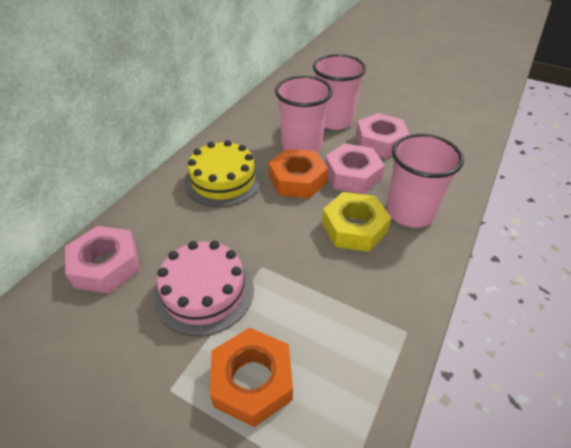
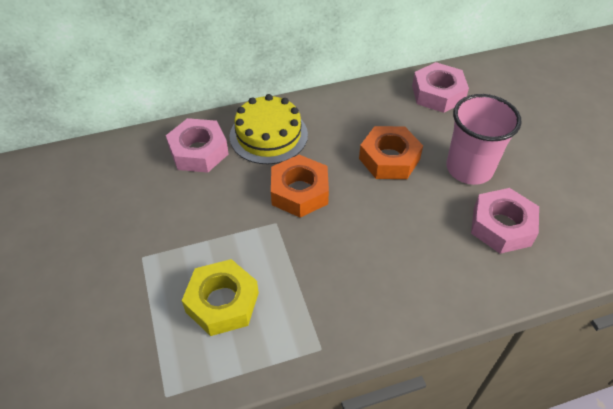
pink cake: [153,241,254,336] = 1 -> none = 0
pink cup: [275,76,333,152] [313,54,366,130] [386,134,464,228] = 3 -> [446,94,521,185] = 1

